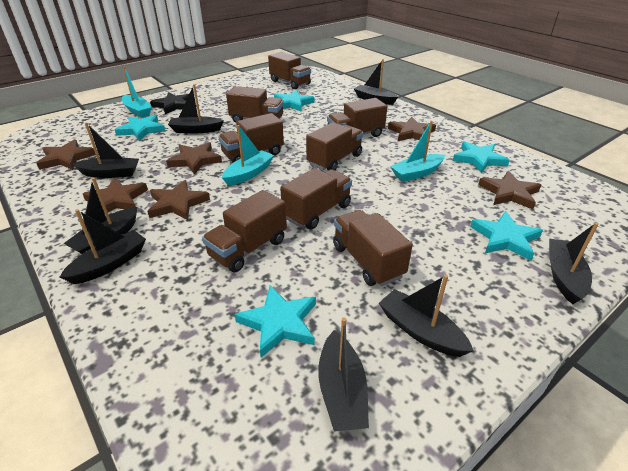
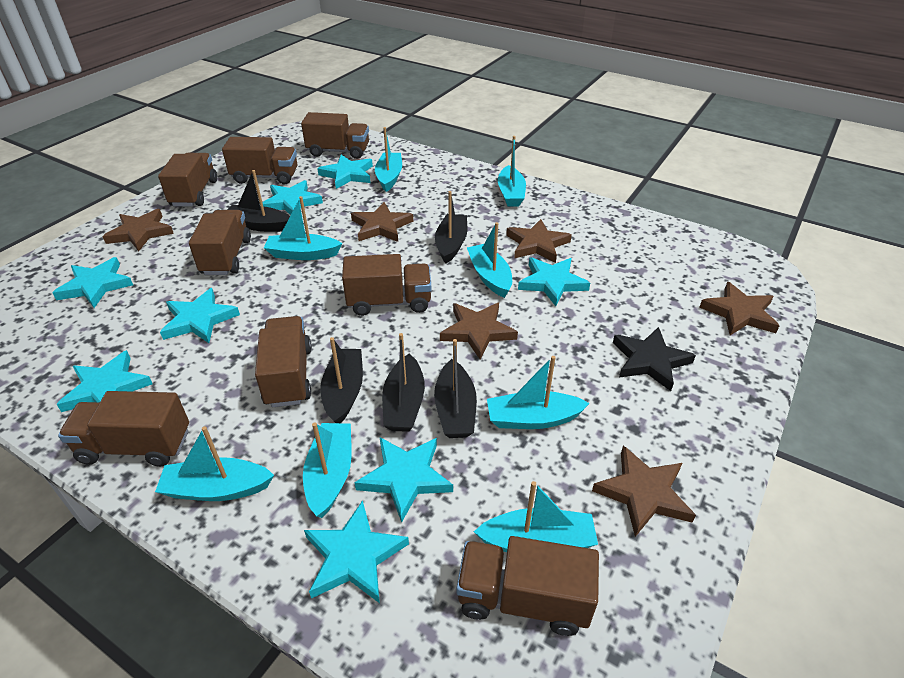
black boat: [60,209,146,284] [63,178,137,254] [73,122,139,178] [168,84,224,133] [318,317,369,432] [354,59,398,105] [379,275,474,357] [549,222,599,304] = 8 -> [227,170,290,232] [320,337,363,423] [382,333,425,432] [434,339,477,438] [435,191,467,264] = 5
turquoise boat: [122,66,152,118] [222,125,274,186] [390,121,445,182] = 3 -> [155,426,274,501] [264,196,343,260] [303,423,352,518] [375,127,402,192] [467,222,512,298] [474,481,598,552] [487,356,590,429] [498,136,526,207] = 8
turquoise star: [115,115,165,141] [234,285,316,358] [274,90,314,112] [453,141,510,173] [470,211,543,261] = 5 -> [52,257,133,308] [56,350,153,412] [160,288,240,343] [262,180,323,215] [304,500,409,603] [317,155,373,189] [355,437,453,523] [518,257,590,306] = 8

